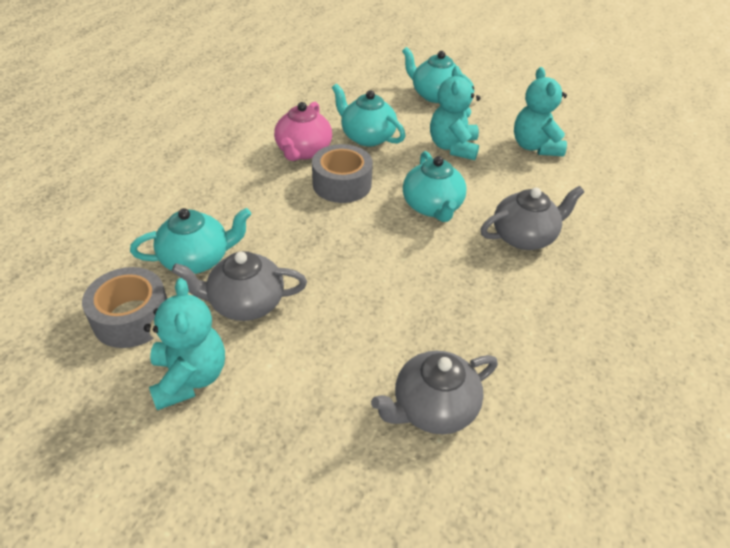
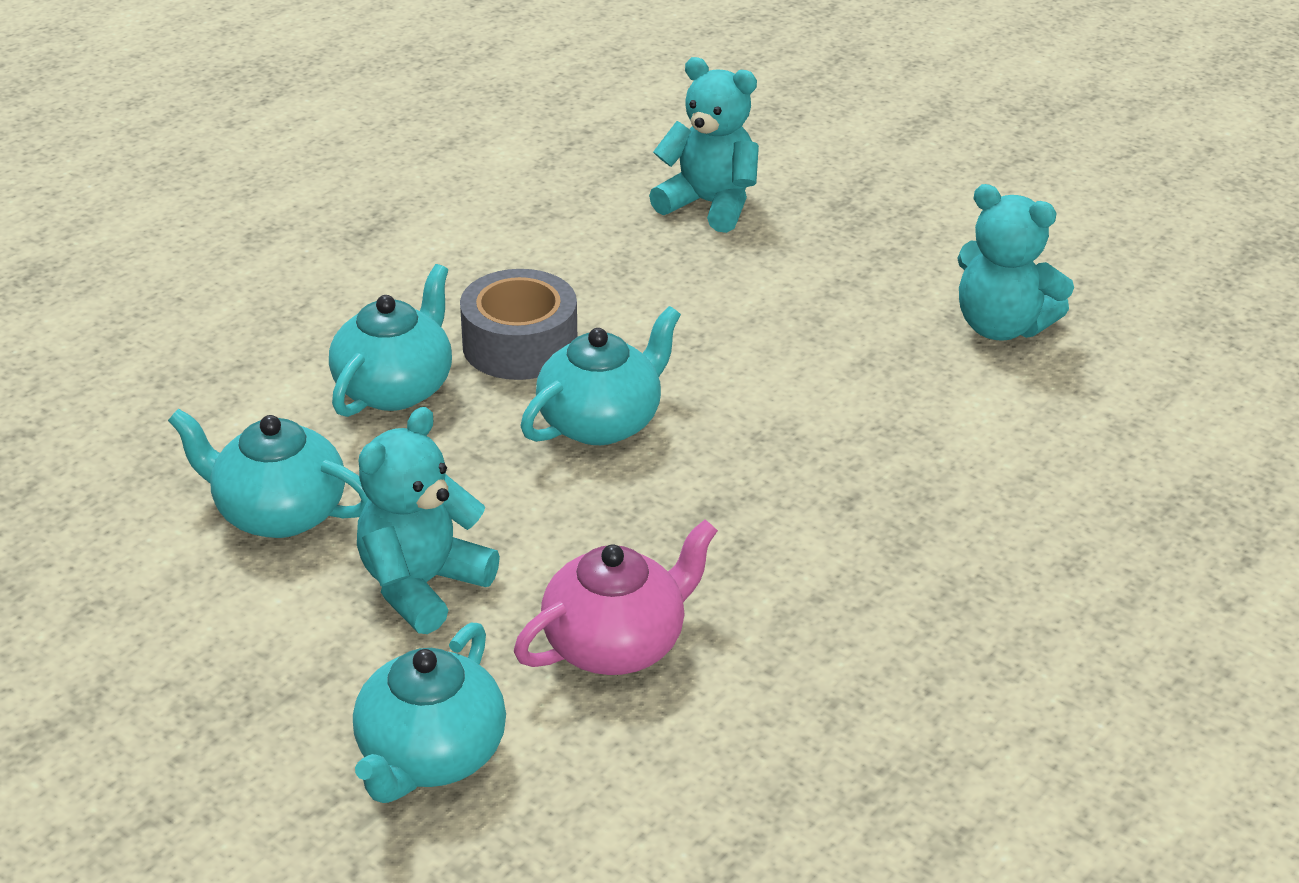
grey tape: [82,267,167,348] [312,144,373,203] = 2 -> [460,269,577,380] = 1
grey teapot: [172,251,307,321] [371,351,498,434] [481,186,584,250] = 3 -> none = 0

